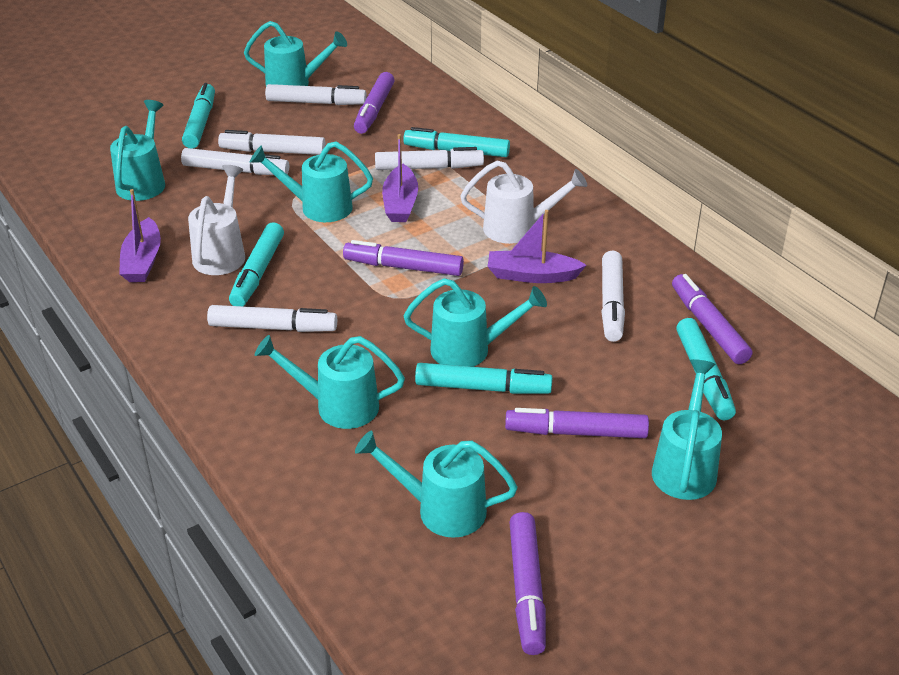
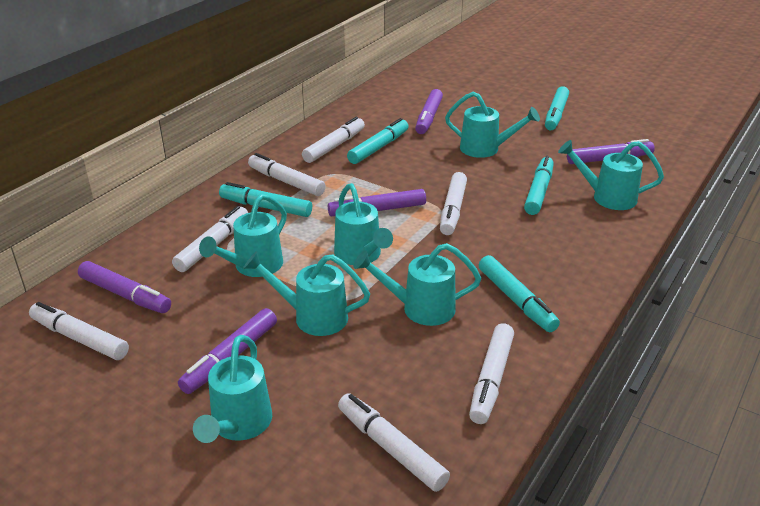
purple boat: [119,189,161,282] [382,134,418,222] [488,210,587,283] = 3 -> none = 0
white marker: [181,148,289,175] [207,305,337,332] [218,130,326,155] [265,84,367,105] [375,147,484,170] [601,251,625,342] = 6 -> [29,302,129,360] [172,206,248,272] [248,153,326,196] [302,117,365,163] [338,393,450,492] [440,172,467,235] [469,323,514,424] = 7
white watering can: [188,165,245,275] [460,161,587,244] = 2 -> none = 0

